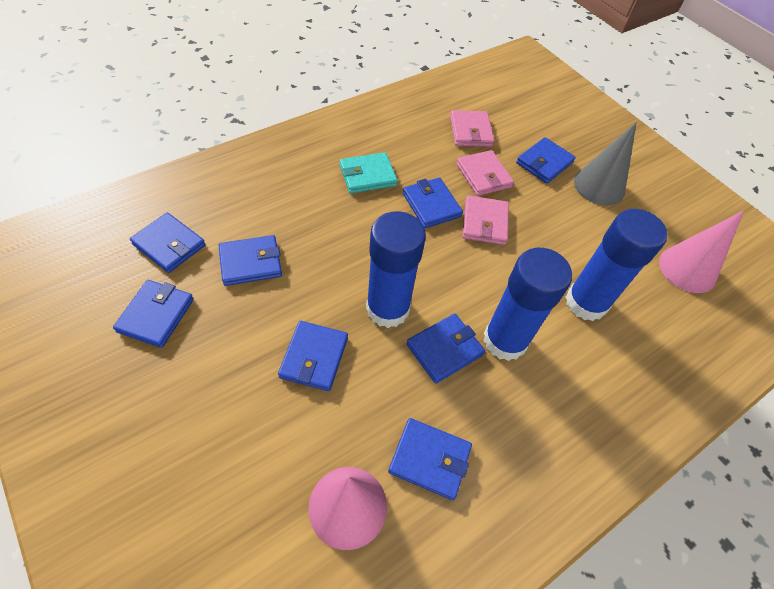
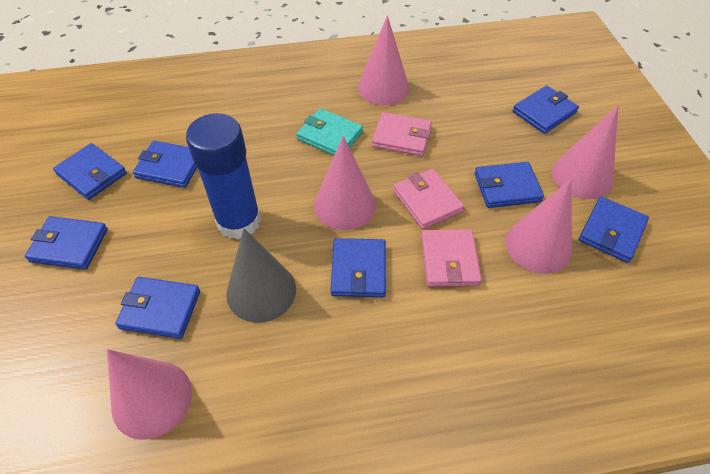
blue glue stick: [366,211,426,328] [483,248,572,361] [566,209,668,321] = 3 -> [186,113,261,239] = 1
pink cone: [308,467,387,550] [659,211,744,293] = 2 -> [107,349,192,440] [314,136,376,230] [358,16,409,105] [505,179,572,274] [552,106,618,199] = 5

